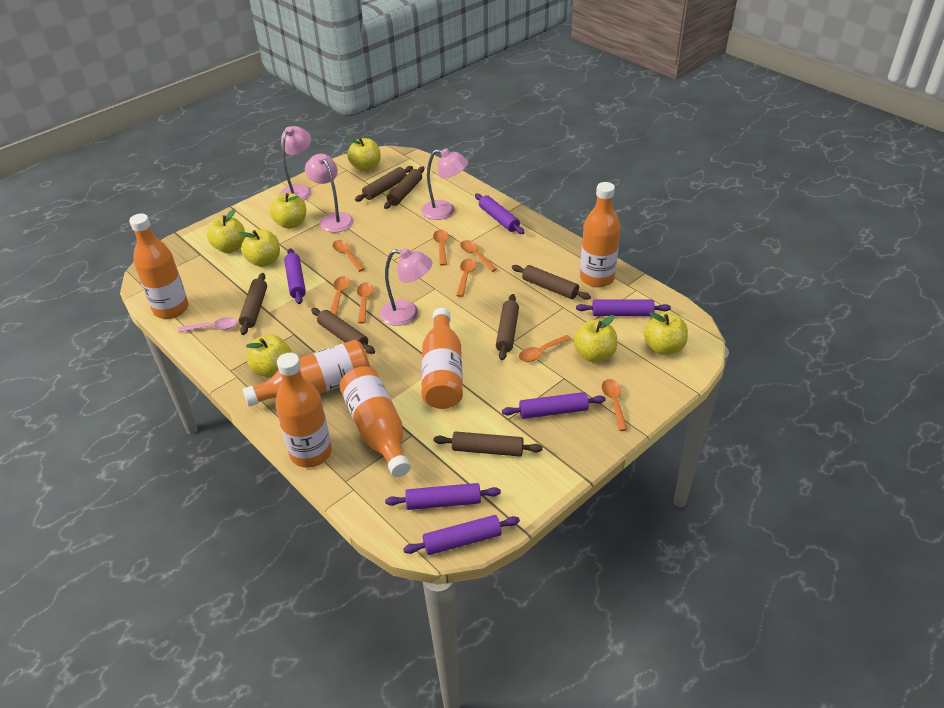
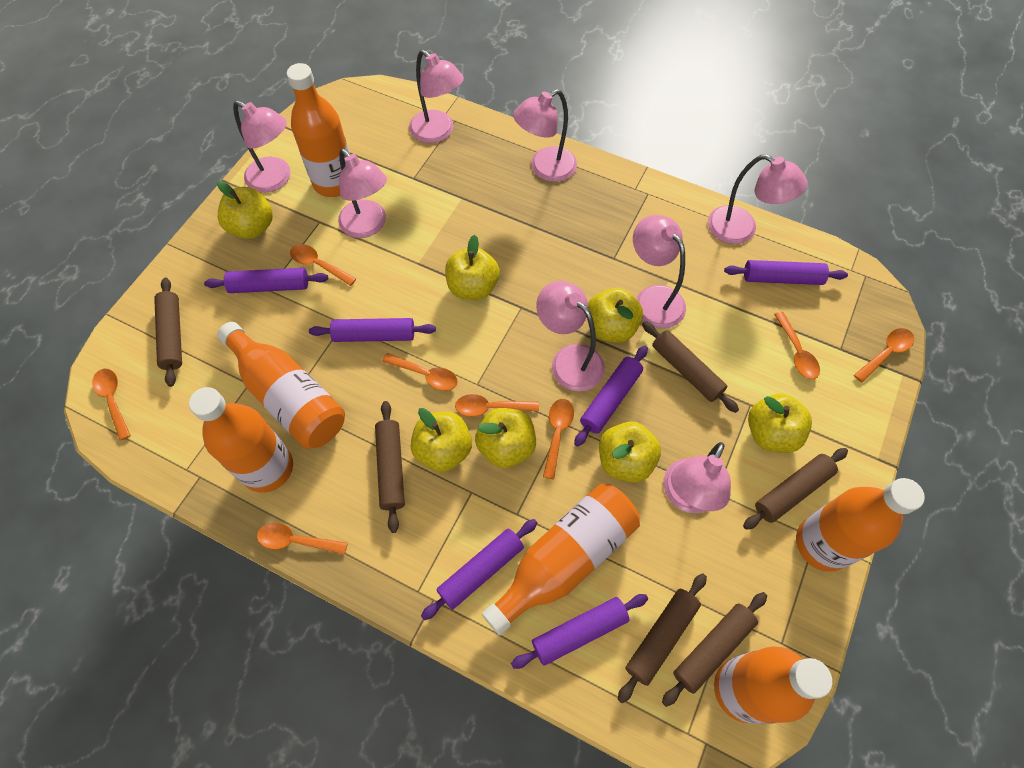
brown rolling pin: [239,273,267,335] [311,308,375,354] [355,166,413,202] [384,167,424,209] [433,431,543,457] [496,294,519,360] [512,265,591,300] = 7 -> [154,278,182,387] [375,401,405,533] [618,573,707,703] [642,321,739,413] [662,592,767,707] [743,448,848,530] = 6
pink lamp: [279,126,311,201] [305,154,354,233] [380,248,432,326] [421,148,468,220] = 4 -> [233,101,290,193] [338,149,387,238] [409,50,464,143] [513,89,577,182] [536,281,605,391] [633,215,686,329] [664,442,731,513] [708,154,807,244] = 8
pink spoon: [178,317,238,333] = 1 -> none = 0

